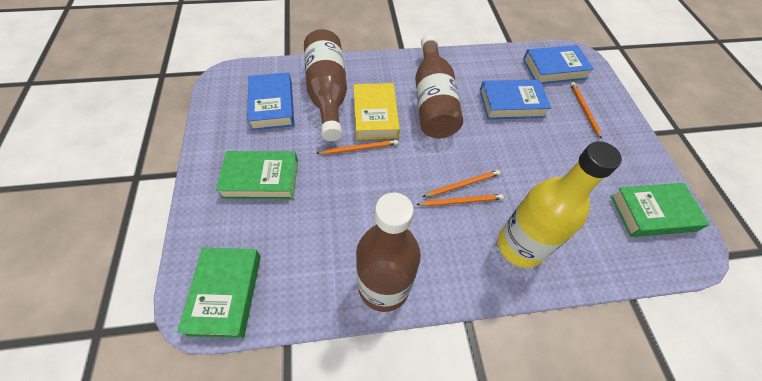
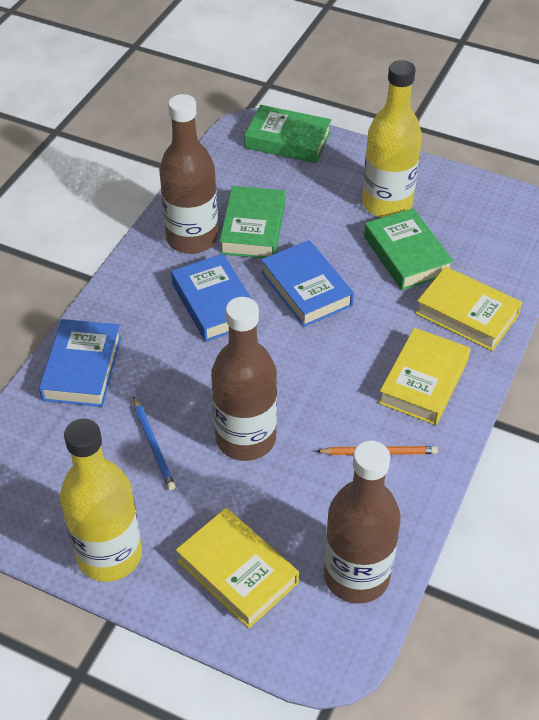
blue pencil: none = 0 -> [133,397,176,490] = 1
orange pencil: [316,140,398,155] [416,194,504,207] [422,170,500,197] [570,82,602,139] = 4 -> [316,446,438,455] = 1
yellow book: [353,83,400,140] = 1 -> [176,508,299,628] [378,328,471,425] [415,266,522,351] = 3
yellow bottle: [498,141,622,268] = 1 -> [60,418,142,582] [362,60,422,218] = 2

